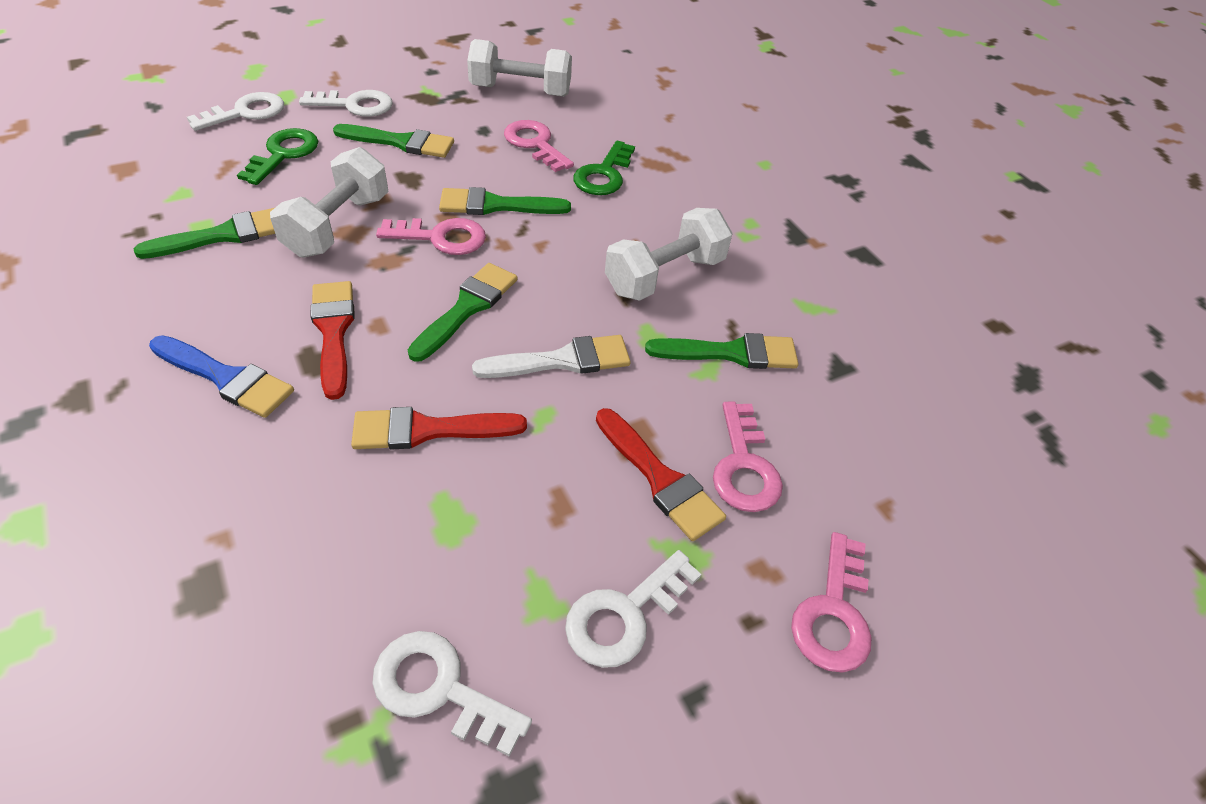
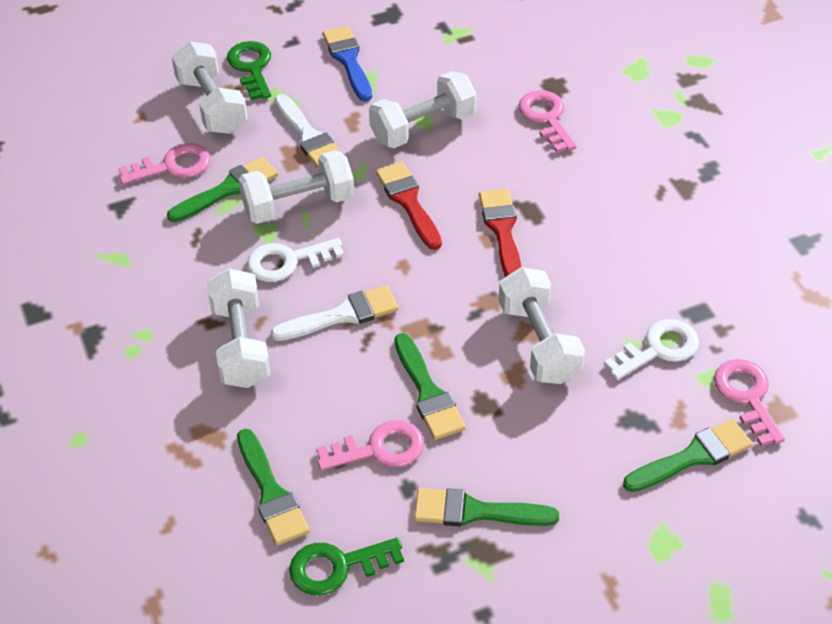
red brush: [311,281,355,400] [351,407,527,449] [596,408,726,541] = 3 -> [376,162,442,250] [479,189,521,277] = 2
white brush: [472,335,631,378] = 1 -> [271,285,399,341] [275,94,341,170] = 2
white dumbbell: [270,147,388,257] [467,39,572,97] [605,208,733,301] = 3 -> [172,41,248,134] [207,268,271,388] [238,150,355,224] [369,71,477,148] [499,267,585,384] = 5
white key: [187,92,284,131] [299,90,393,117] [372,631,532,756] [565,550,701,668] = 4 -> [247,238,344,282] [604,319,699,380] = 2

